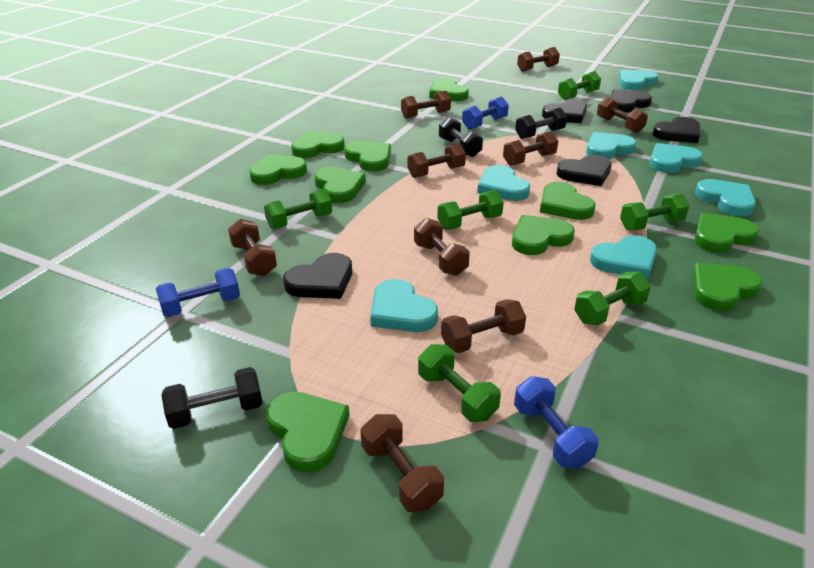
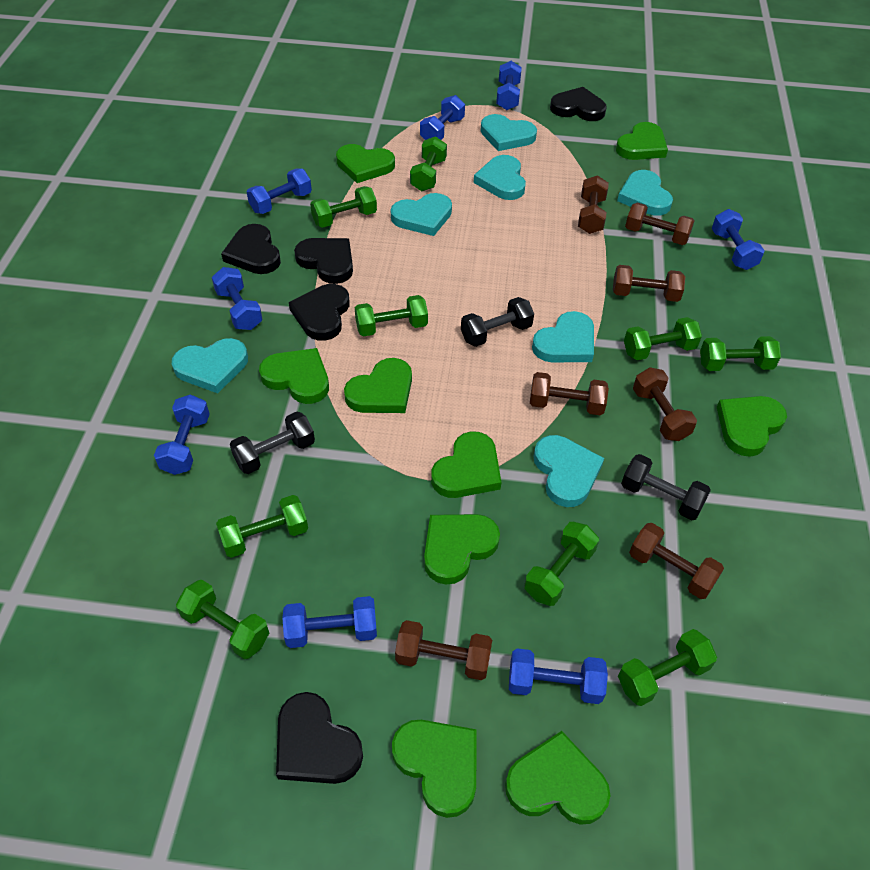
blue dumbbell: [156,268,240,317] [462,96,509,130] [514,376,599,468] = 3 -> [154,394,210,475] [212,267,263,330] [247,169,312,214] [282,596,377,648] [420,95,465,140] [496,61,522,110] [509,648,608,704] [712,209,765,270] = 8
brown dumbbell: [228,219,277,276] [360,414,444,512] [401,91,451,119] [408,143,466,178] [414,218,470,276] [441,299,526,353] [503,131,558,166] [517,47,560,72] [597,97,648,133] = 9 -> [395,620,492,680] [530,372,609,416] [578,175,609,234] [613,265,685,302] [625,203,694,245] [629,523,724,599] [633,367,697,441] = 7
green dumbbell: [264,189,332,229] [418,344,501,422] [437,190,504,230] [558,71,601,100] [574,272,651,325] [620,194,689,230] = 6 -> [176,580,269,659] [216,495,308,558] [310,186,377,228] [355,295,428,337] [410,136,447,191] [524,522,599,606] [618,629,717,706] [624,317,702,360] [700,336,781,371] = 9
green heart: [249,154,307,185] [266,392,350,472] [291,130,345,158] [314,167,366,203] [344,141,391,172] [429,78,469,101] [512,215,575,255] [540,182,596,220] [692,263,762,311] [694,213,760,253] = 10 -> [259,348,329,404] [336,144,395,183] [344,358,412,413] [392,720,476,818] [424,514,500,585] [431,431,501,498] [505,731,611,825] [616,122,668,160] [717,396,787,457] = 9

